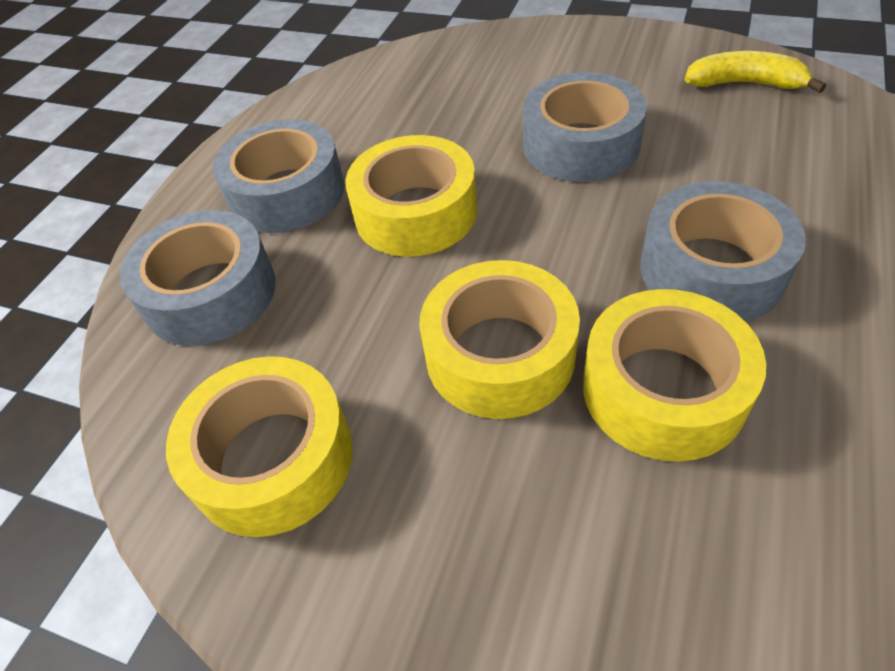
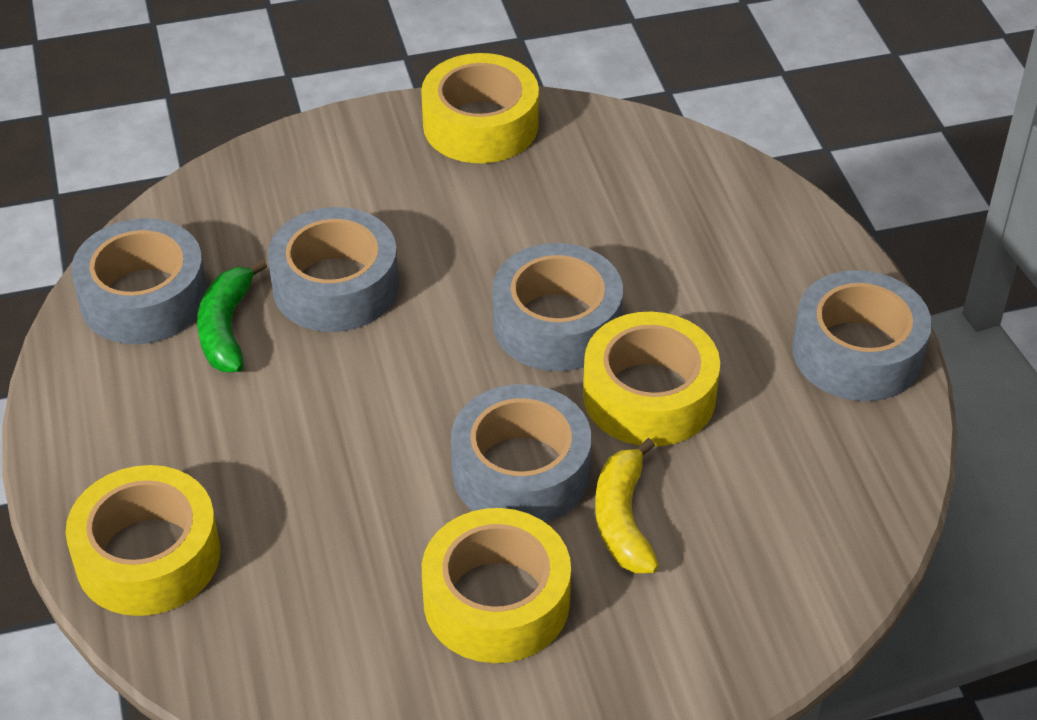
green banana: none = 0 -> [197,259,267,372] = 1
grey tape: [120,210,276,346] [213,119,345,233] [523,72,647,182] [640,181,806,321] = 4 -> [71,218,207,344] [268,207,399,332] [451,384,591,523] [492,243,623,371] [792,270,932,401] = 5

